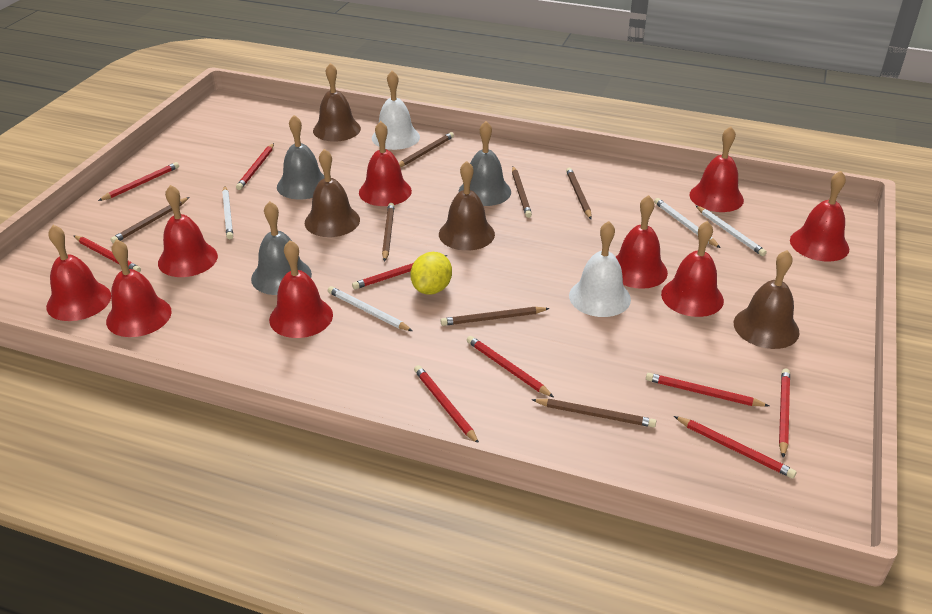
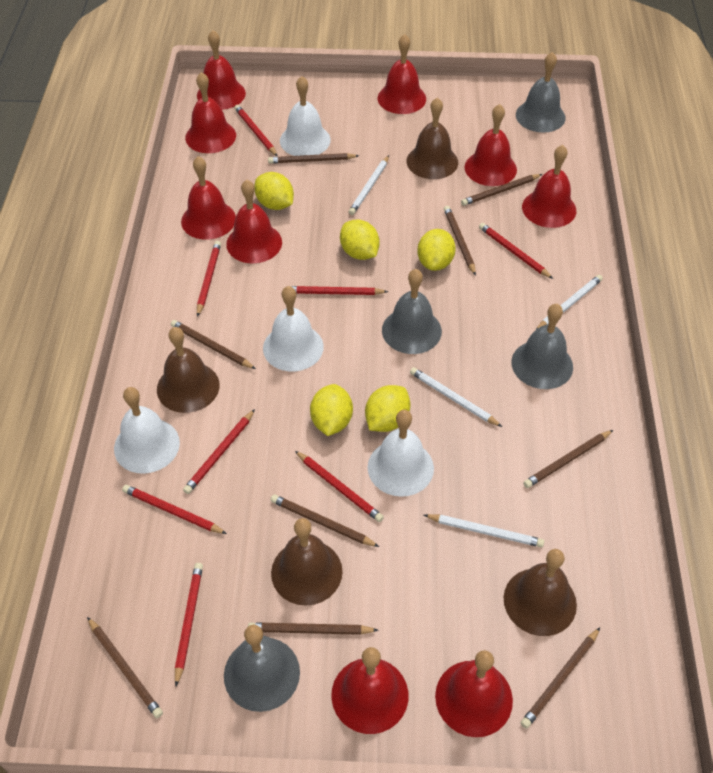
brown pencil: [111,197,190,243] [382,203,394,262] [399,132,454,167] [441,307,550,326] [512,166,532,218] [531,399,656,428] [566,168,592,219] = 7 -> [87,617,163,718] [171,320,256,369] [248,622,379,635] [268,153,359,163] [271,494,379,547] [444,206,476,276] [461,174,542,206] [521,627,600,729] [523,430,613,488] = 9
grey bell: [251,201,312,295] [277,115,324,200] [459,121,511,206] = 3 -> [224,624,300,712] [382,269,442,354] [511,304,573,389] [516,52,566,133] = 4
red pencil: [73,235,141,273] [98,162,179,201] [236,143,274,190] [352,255,447,289] [414,365,479,443] [467,336,554,397] [646,373,769,407] [674,416,797,478] [779,369,790,458] = 9 -> [122,485,227,534] [175,563,203,686] [183,409,255,494] [197,241,221,317] [235,105,278,156] [290,286,388,295] [295,451,384,522] [479,223,553,279] = 8
white bell: [372,70,420,150] [569,221,631,317] = 2 -> [114,387,180,474] [263,286,324,371] [280,76,331,156] [368,410,434,497] = 4
yellow lemon: [410,252,452,295] = 1 -> [254,172,294,210] [310,384,353,436] [340,219,380,260] [365,385,410,432] [417,229,456,271] = 5

